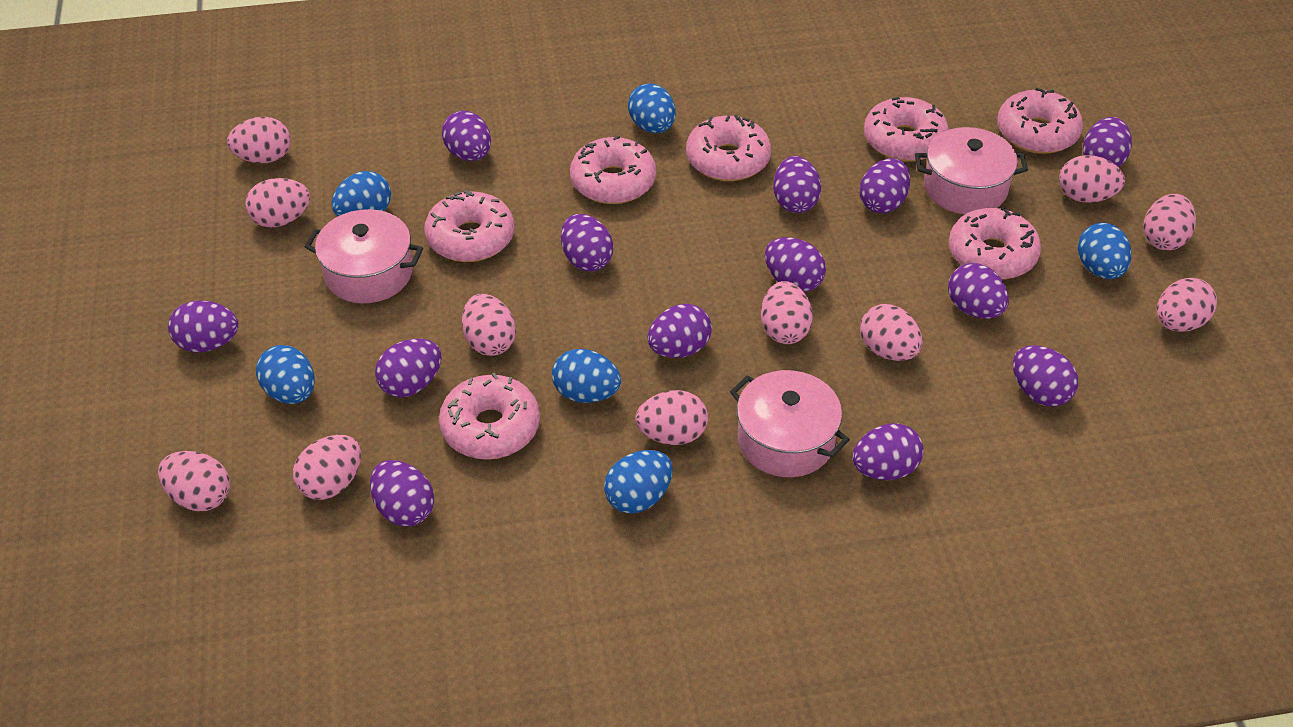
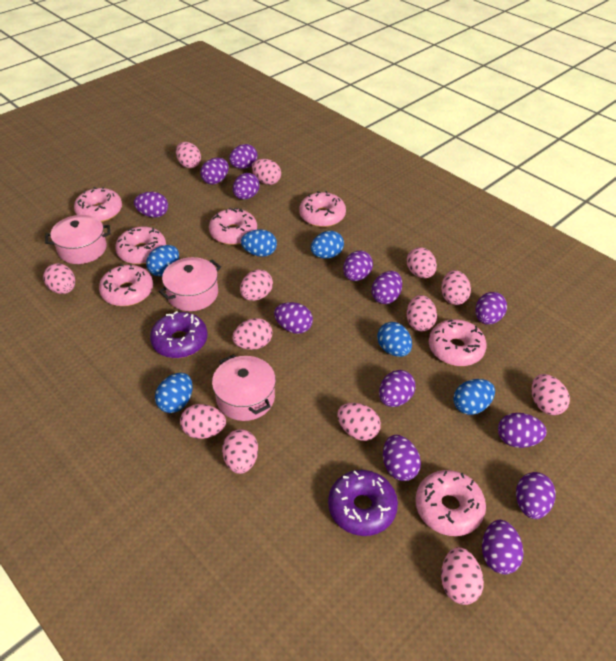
pink egg: [158,451,230,511] [227,117,291,163] [245,178,310,228] [293,435,361,500] [462,294,516,356] [635,390,708,445] [761,281,813,344] [860,304,923,361] [1059,155,1125,203] [1143,194,1196,250] [1157,278,1217,332] = 11 -> [43,263,75,294] [176,142,201,168] [180,404,226,439] [222,429,258,474] [232,318,272,350] [240,270,273,301] [252,159,281,185] [337,403,381,441] [406,247,437,278] [407,295,437,331] [441,270,471,305] [441,547,484,605] [531,374,570,415] = 13
purple donut: none = 0 -> [150,311,208,358] [328,470,398,536] = 2

